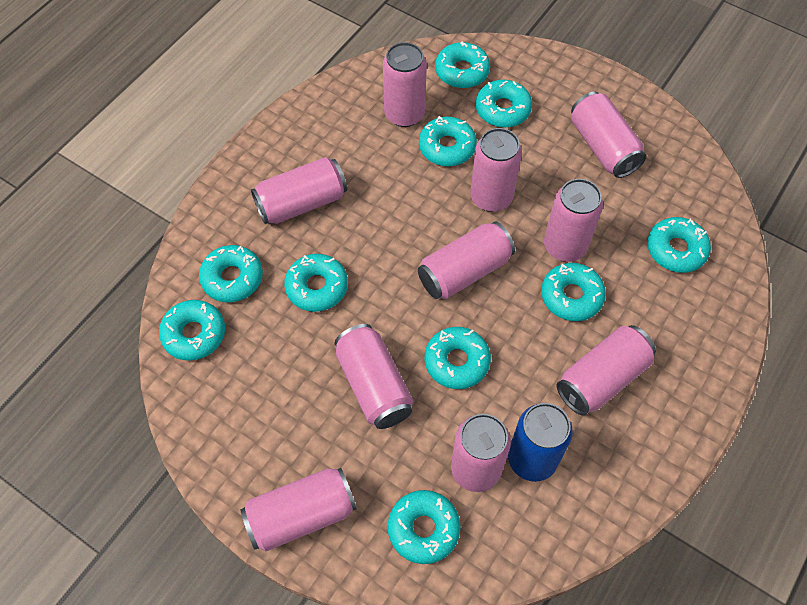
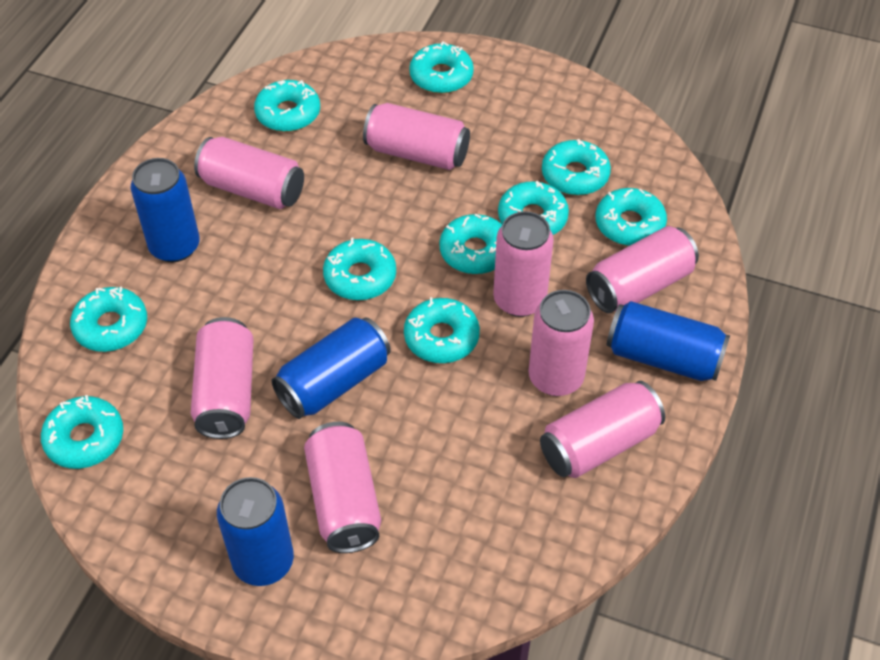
blue can: [508,403,573,482] = 1 -> [131,158,200,262] [217,477,294,586] [271,318,391,419] [607,301,730,381] = 4
pink can: [241,468,357,551] [251,157,347,224] [335,324,413,429] [383,42,427,127] [418,222,515,299] [451,414,511,492] [470,128,522,212] [544,179,603,262] [557,325,656,416] [571,92,646,178] = 10 -> [191,317,253,439] [194,137,304,209] [304,422,381,553] [363,103,470,170] [493,211,554,317] [529,290,594,396] [540,381,665,478] [586,226,699,313] = 8

